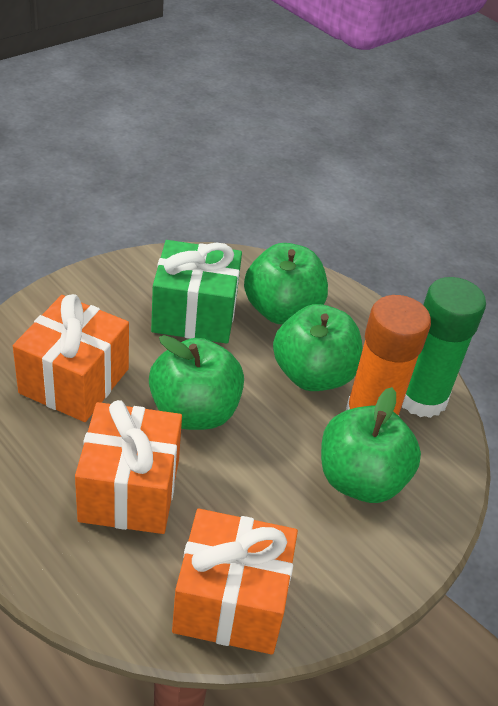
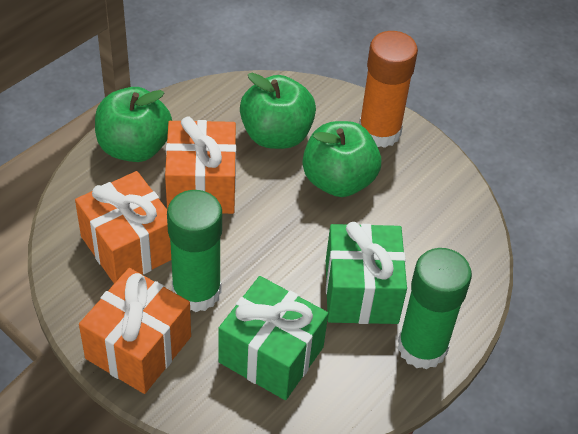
green apple: [149,335,244,430] [244,243,328,325] [273,304,363,391] [321,387,421,503] = 4 -> [95,87,172,162] [240,73,316,149] [303,121,381,197] = 3
green gift: [151,240,242,344] = 1 -> [218,276,328,400] [326,222,407,324] = 2
green glue stick: [402,277,486,418] = 1 -> [167,190,222,312] [398,248,472,370] = 2

